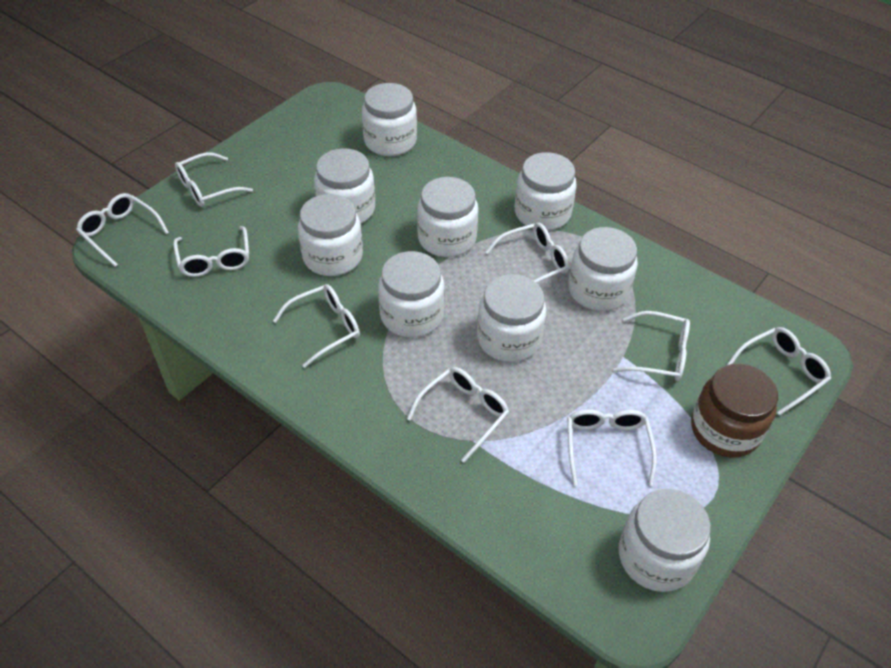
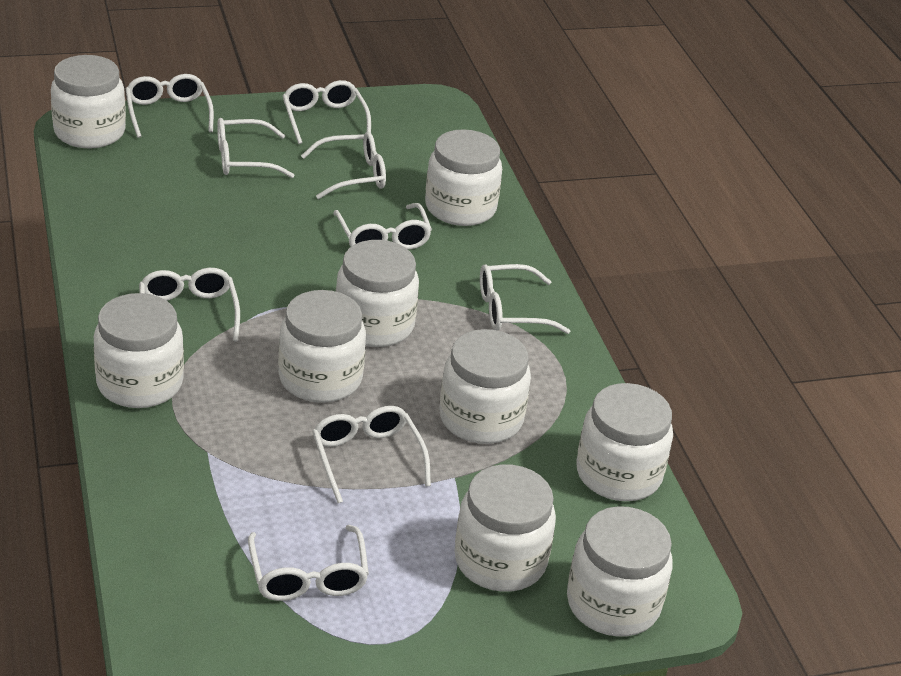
brown jar: [691,364,778,458] = 1 -> none = 0

